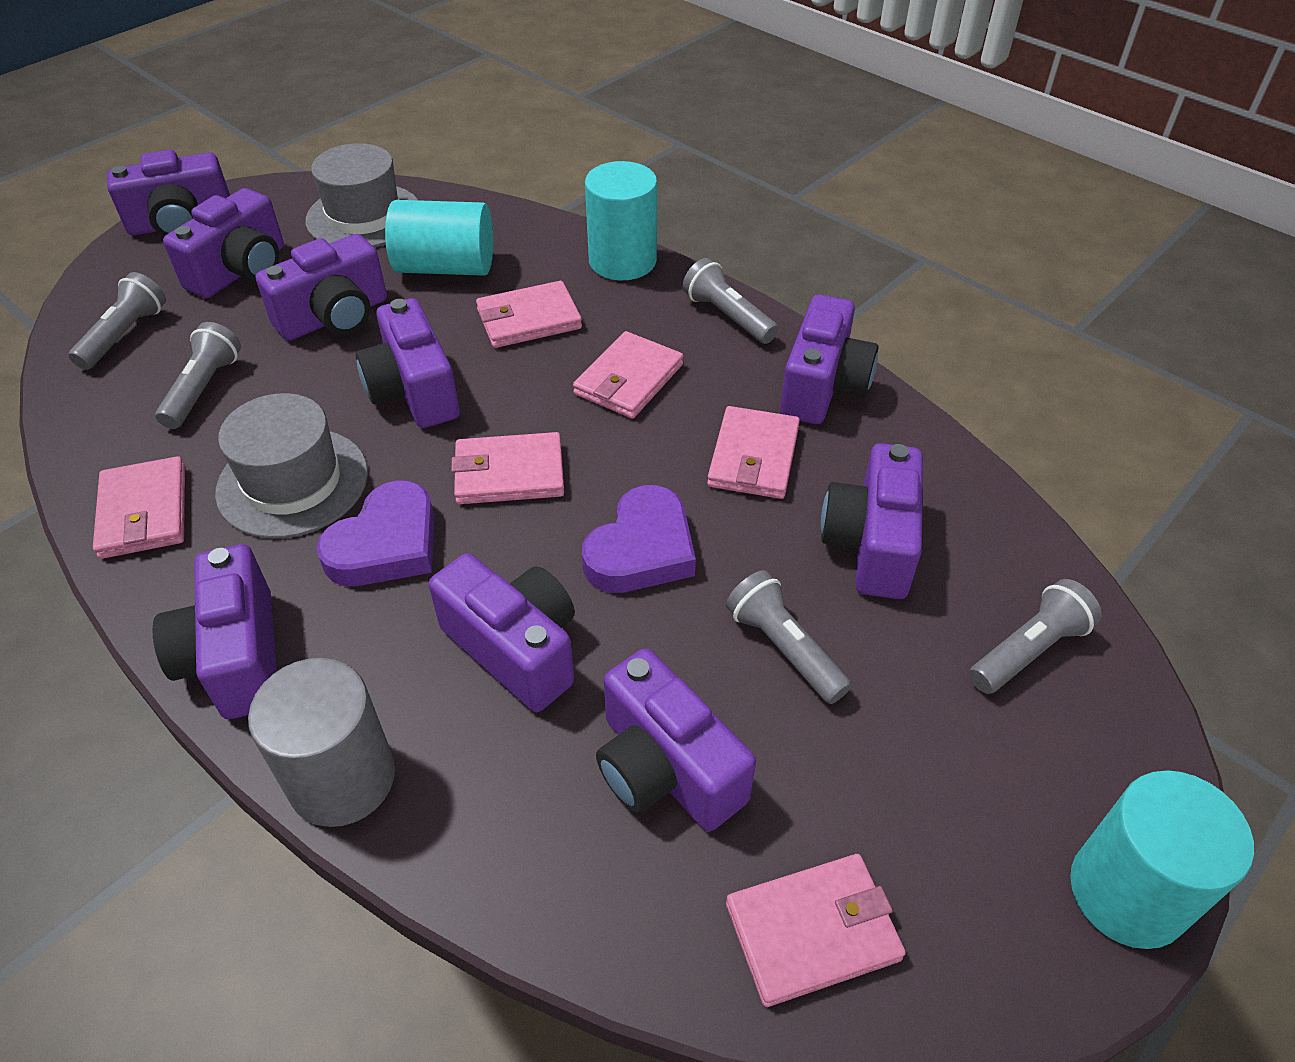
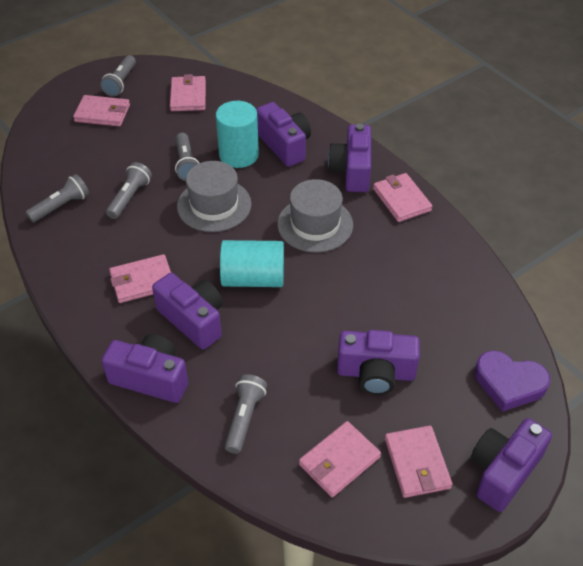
grey cylinder: [248,658,395,827] = 1 -> none = 0
purple camera: [107,150,230,237] [152,544,277,719] [163,188,284,298] [256,234,387,341] [355,298,460,428] [429,553,575,712] [596,648,756,831] [780,294,879,424] [821,443,923,599] = 9 -> [101,334,188,403] [152,273,223,350] [256,102,311,167] [328,124,371,192] [337,330,420,395] [471,418,552,512] = 6
purple heart: [316,480,435,586] [582,485,696,593] = 2 -> [475,351,550,412] = 1
turquoise cylinder: [385,200,493,276] [585,161,657,280] [1070,770,1254,949] = 3 -> [216,101,259,168] [220,240,284,287] = 2

